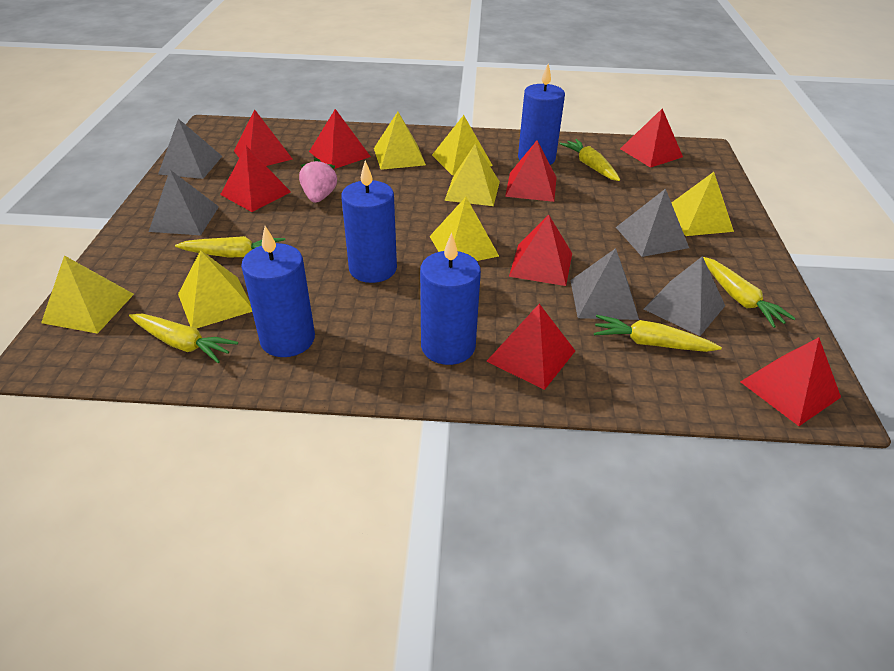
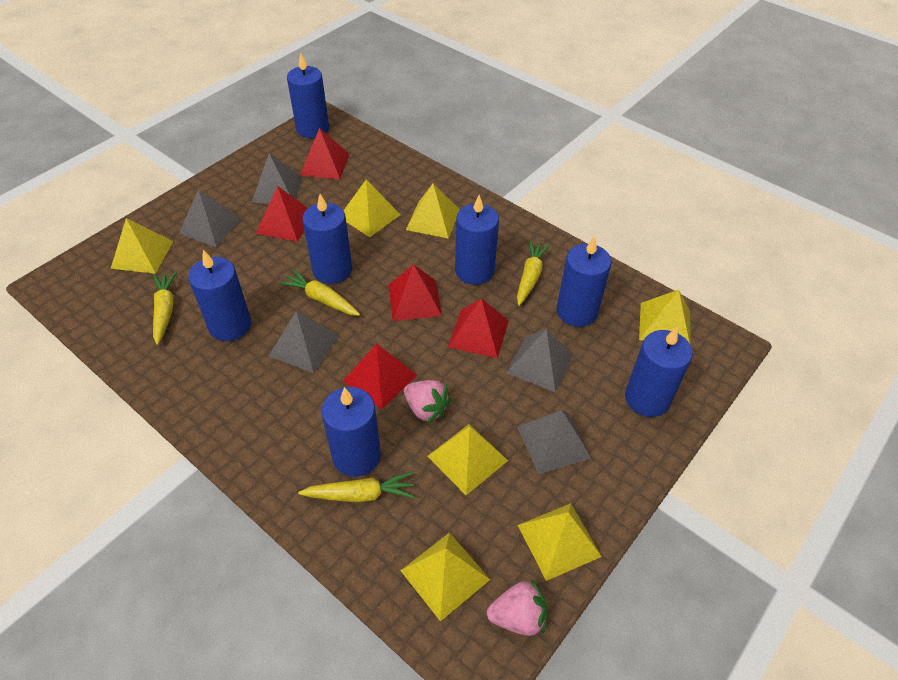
blue candle: [241,226,315,357] [341,161,397,283] [420,233,481,365] [518,64,565,165] = 4 -> [188,250,251,341] [287,53,329,138] [302,194,352,284] [322,387,381,477] [455,195,499,285] [557,236,611,327] [625,327,693,417] = 7
pink strawberry: [299,158,338,203] = 1 -> [404,380,451,424] [487,579,547,636] = 2
red pyramid: [220,146,291,212] [234,109,292,166] [309,109,371,169] [486,304,575,390] [505,141,557,202] [509,214,572,286] [620,108,683,168] [740,337,841,426] = 8 -> [256,186,308,242] [300,128,349,180] [343,344,417,409] [389,264,442,321] [448,298,509,358] = 5
yellow carrot: [129,314,238,363] [175,236,285,257] [559,139,620,181] [594,315,722,352] [703,257,796,328] = 5 -> [153,271,177,345] [279,269,360,316] [298,472,415,502] [517,240,551,306] = 4

